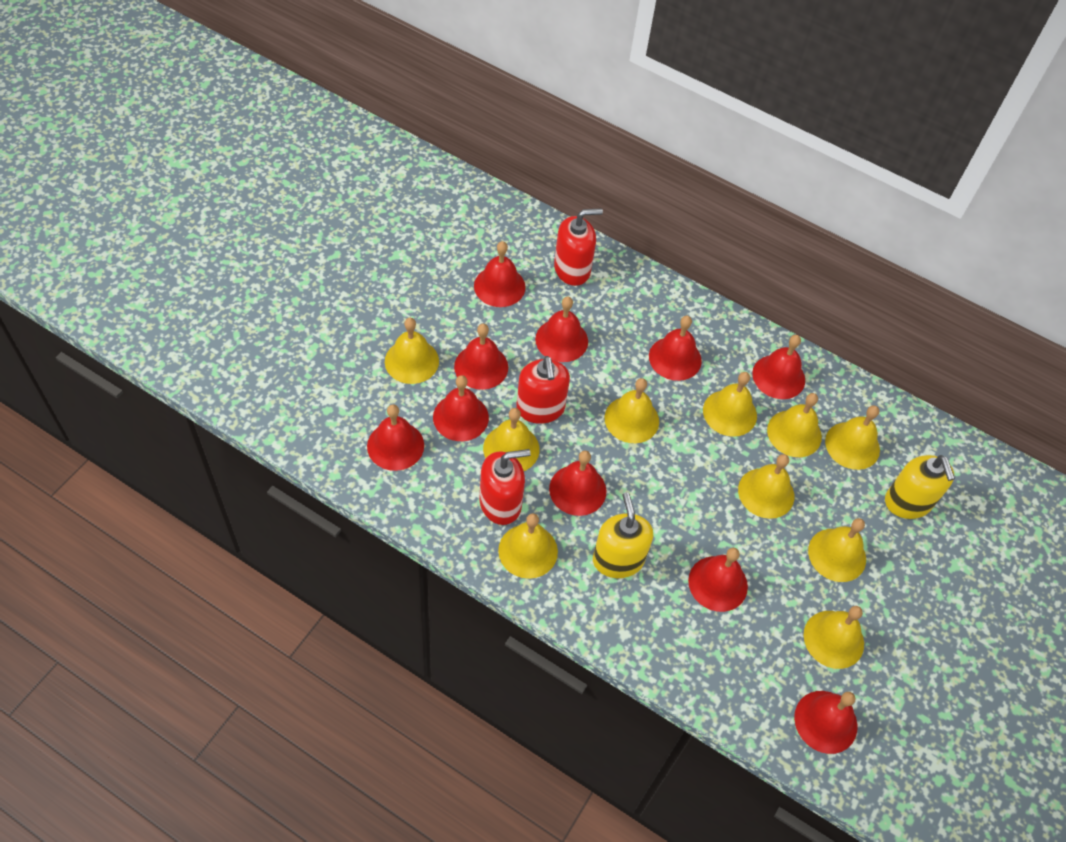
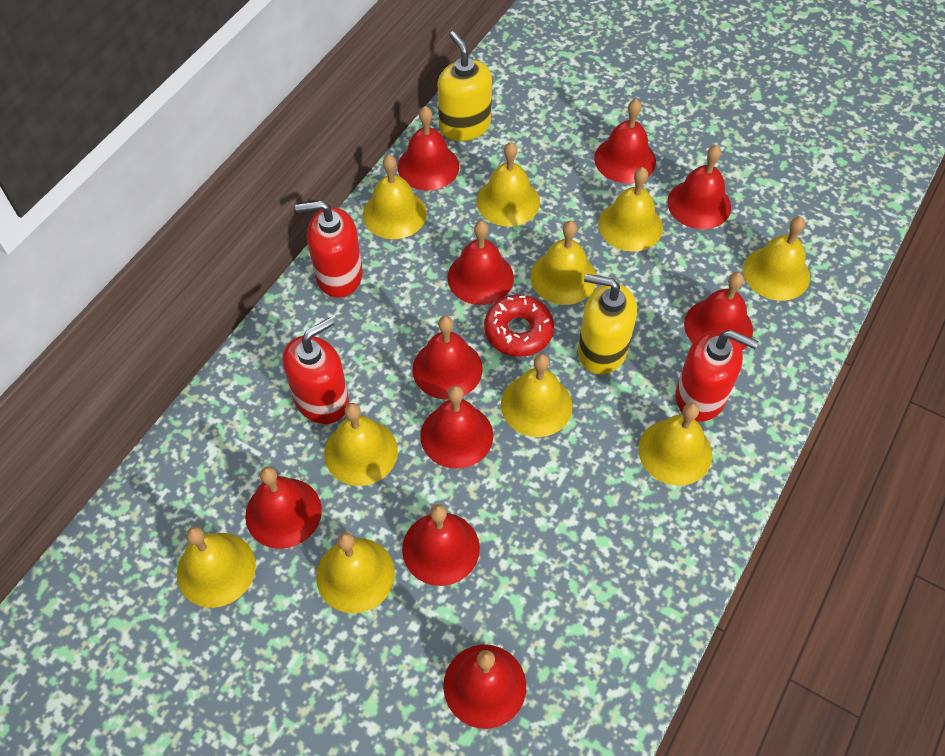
red donut: none = 0 -> [484,295,554,357] = 1

